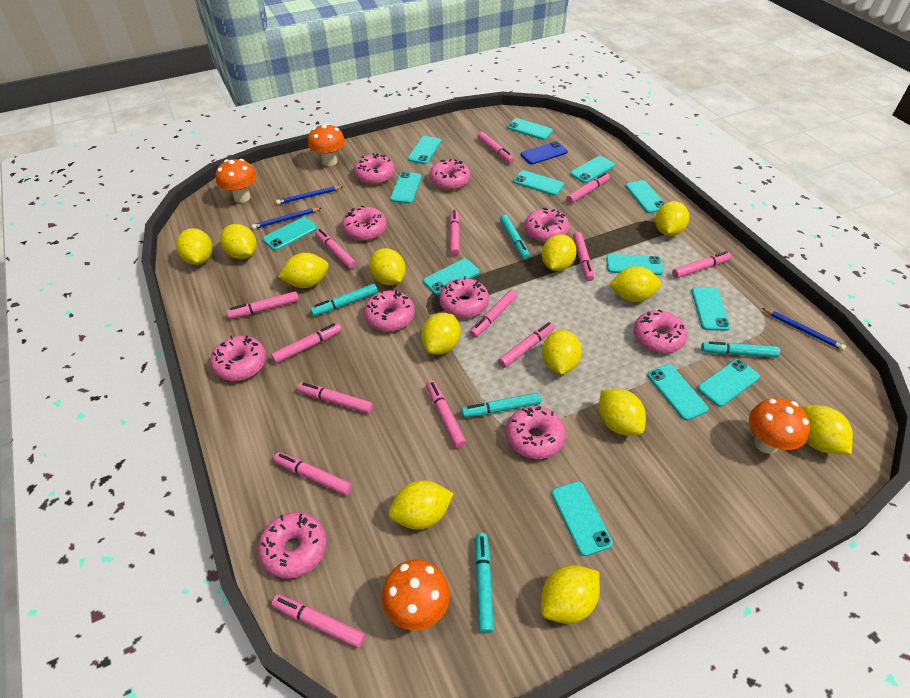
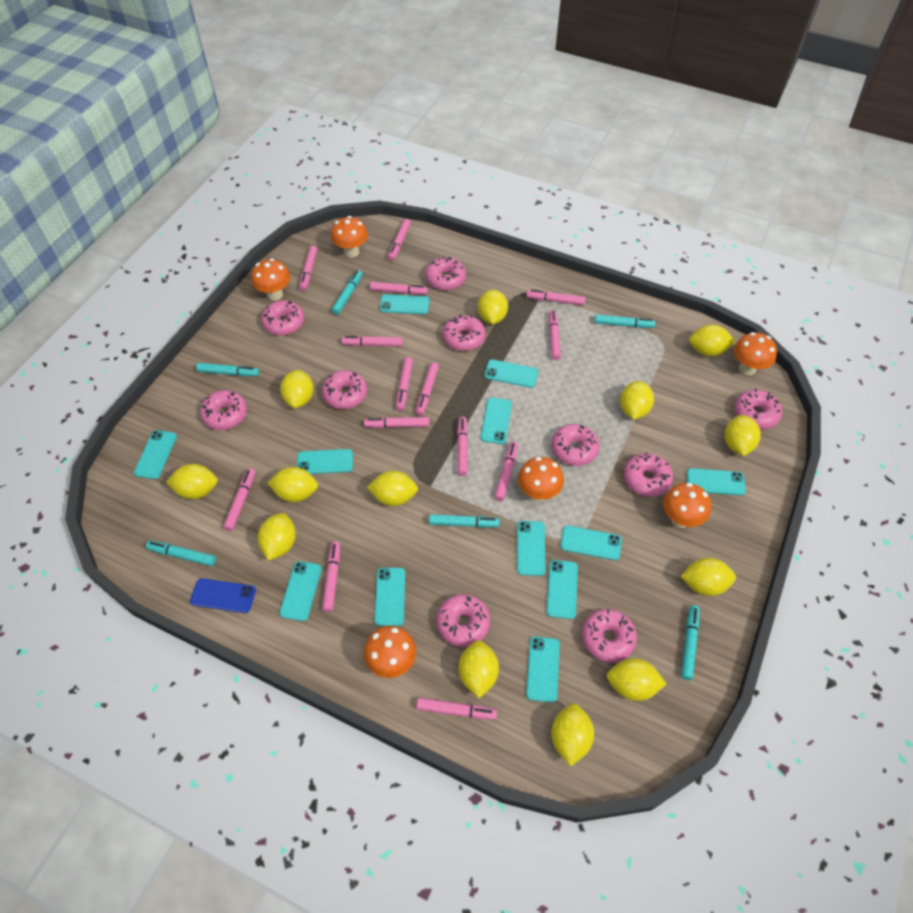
blue pencil: [252,208,321,229] [276,186,344,205] [762,308,846,351] = 3 -> none = 0
orange mushroom: [216,159,257,203] [308,123,345,166] [382,559,450,631] [749,398,810,454] = 4 -> [251,258,290,301] [331,216,368,258] [364,626,416,678] [518,457,564,502] [663,483,711,528] [734,332,777,375] = 6
turquoise marker: [310,284,378,316] [461,393,541,418] [475,533,494,634] [500,215,530,260] [701,341,780,358] = 5 -> [146,541,216,566] [196,363,259,376] [331,270,362,315] [429,514,500,528] [594,314,655,328] [681,605,700,680] = 6
turquoise phone: [263,217,317,251] [390,172,422,204] [408,136,441,164] [423,259,480,295] [507,118,553,140] [513,170,564,196] [552,481,613,556] [570,156,615,183] [606,254,663,275] [625,180,665,213] [647,364,709,421] [691,287,730,331] [698,359,760,407] = 13 -> [134,430,177,479] [279,561,322,621] [297,449,353,474] [374,568,405,626] [380,294,429,314] [481,398,512,444] [484,359,538,388] [517,521,545,576] [526,636,560,703] [546,560,578,619] [560,526,622,560] [687,468,746,495] = 12

